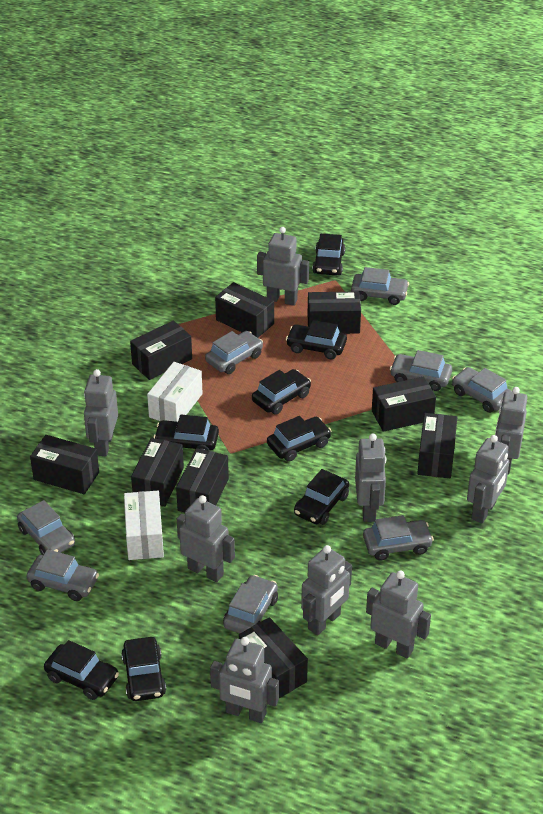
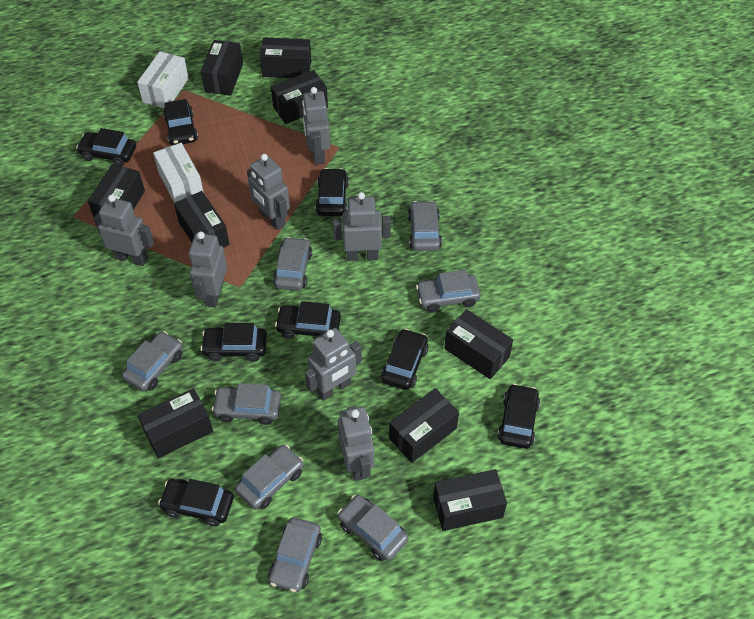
grey robot: [84,369,118,456] [177,495,235,582] [210,637,279,723] [257,227,309,306] [301,545,352,635] [355,433,386,522] [366,571,431,659] [467,435,509,523] [495,387,528,474] = 9 -> [94,195,154,266] [189,231,227,308] [247,154,290,230] [302,87,330,165] [305,328,362,401] [333,192,391,261] [338,406,374,481] = 7

